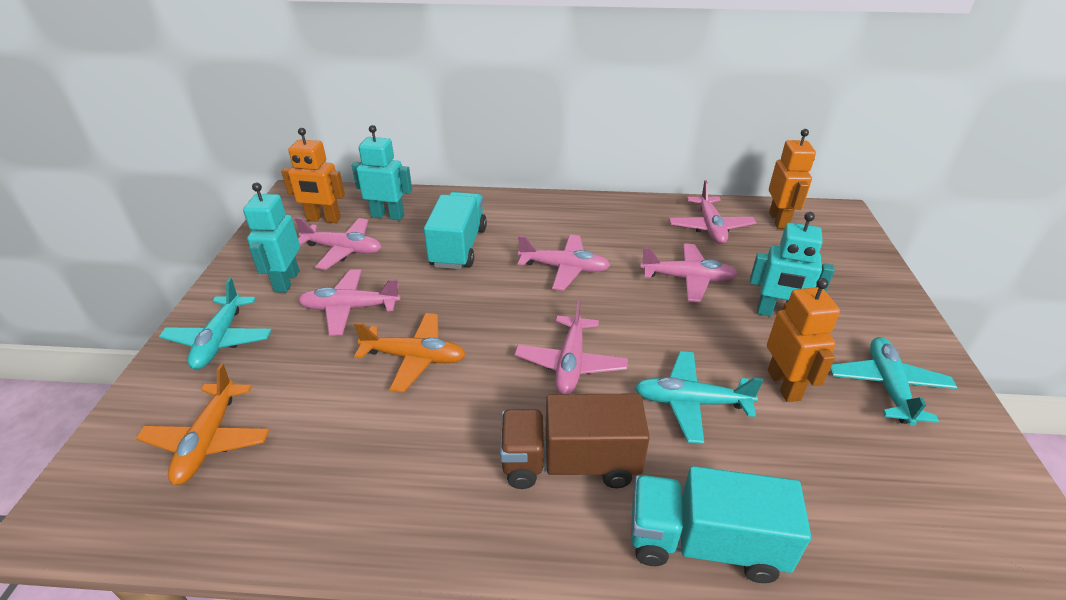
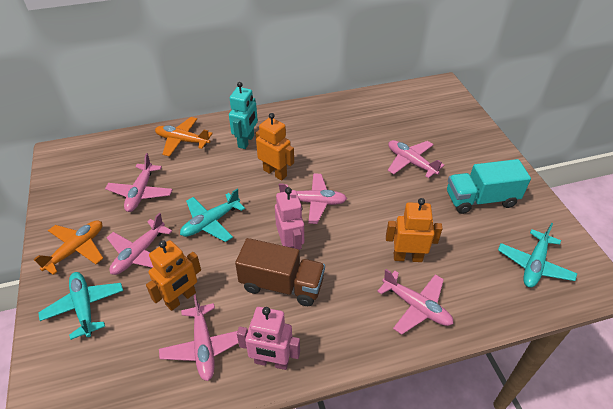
pink robot: none = 0 -> [237,307,300,370] [275,187,304,250] = 2
turquoise robot: [243,183,300,293] [352,125,412,221] [750,212,835,317] = 3 -> [229,82,258,149] = 1
turquoise truck: [424,192,487,269] [631,466,811,583] = 2 -> [447,159,531,214] = 1

